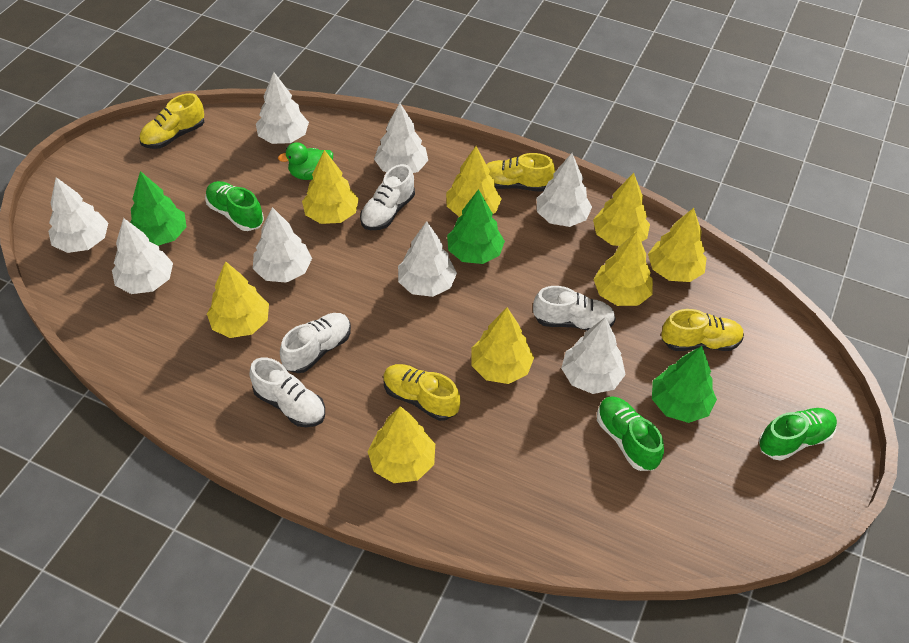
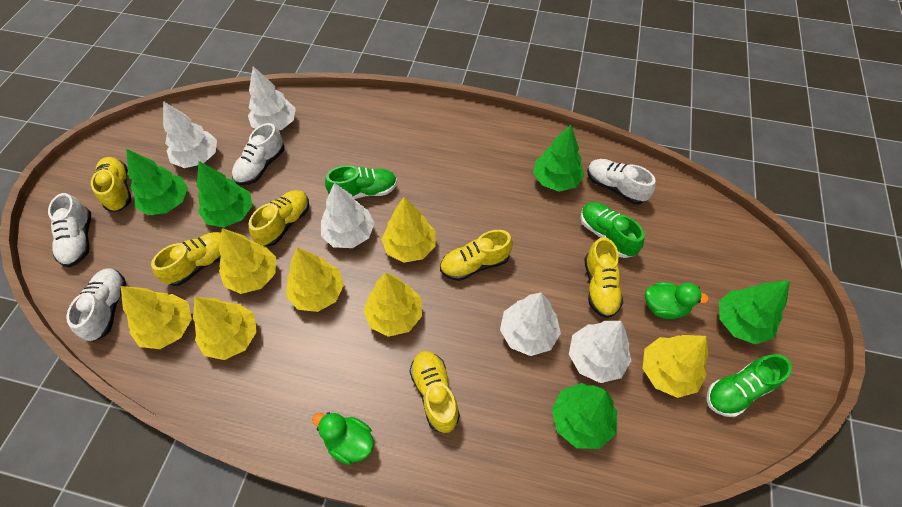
green duck: [278,142,333,180] = 1 -> [312,412,374,465] [645,282,709,319] = 2
green tree: [130,171,186,246] [447,189,505,264] [652,346,717,423] = 3 -> [126,149,188,215] [197,161,252,227] [533,125,584,192] [552,383,617,449] [719,280,790,344] = 5
white tree: [48,177,108,253] [112,218,173,294] [253,207,312,283] [256,72,309,144] [374,103,428,173] [398,221,457,297] [537,153,592,227] [561,317,626,394] = 8 -> [163,101,217,168] [248,66,296,130] [321,183,375,248] [500,293,561,356] [569,321,631,383] = 5
yellow shoe: [139,93,204,149] [383,364,461,421] [486,153,555,192] [661,309,744,351] = 4 -> [91,157,131,211] [151,232,221,286] [249,190,309,247] [409,351,460,433] [440,230,513,281] [584,237,623,318] = 6
yellow tree: [207,261,269,338] [302,150,359,224] [367,406,435,483] [446,146,502,217] [471,308,534,384] [593,173,650,246] [593,232,653,306] [648,208,707,282] = 8 -> [121,286,192,349] [193,297,257,360] [219,228,276,294] [286,247,344,312] [363,272,422,337] [381,197,436,263] [643,335,709,398] = 7

